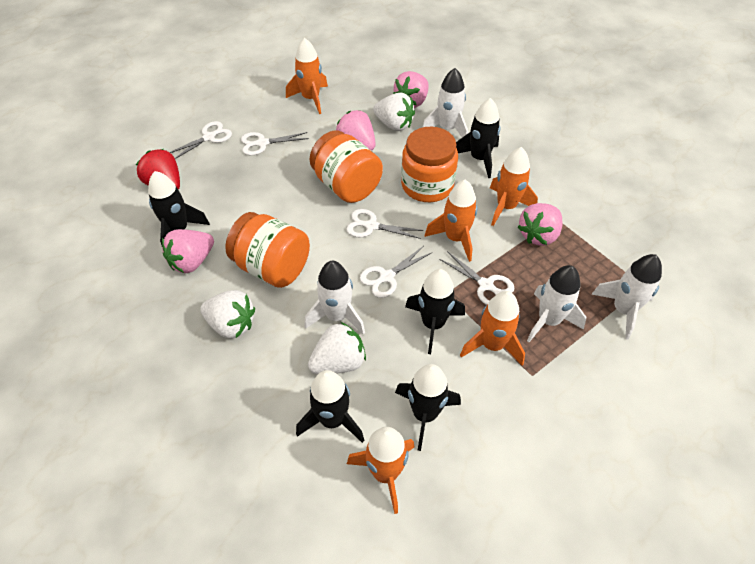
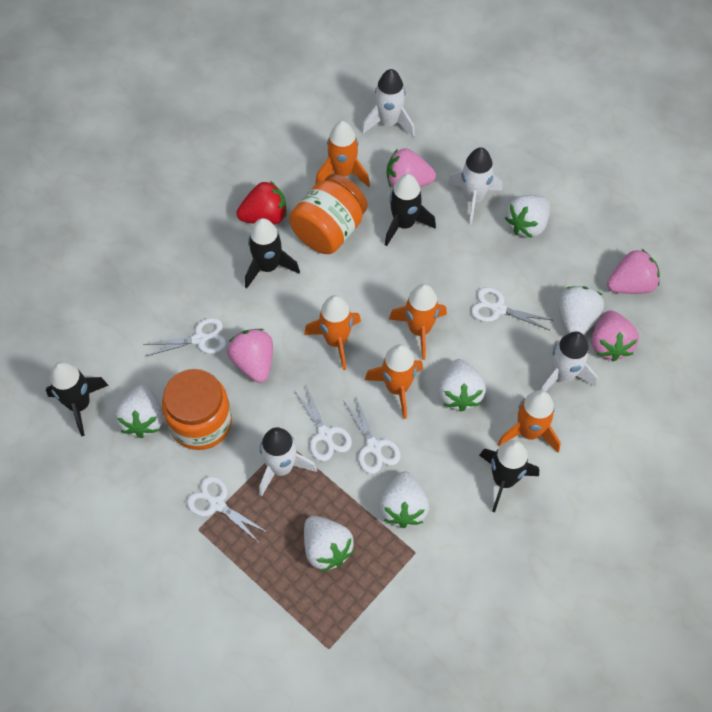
black rocket: [148,171,210,245] [296,370,364,443] [395,364,461,451] [405,269,465,354] [456,98,501,178] = 5 -> [46,362,109,436] [245,218,300,288] [385,174,436,246] [479,440,539,512] = 4
orange jar: [225,212,310,288] [309,130,383,203] [401,127,458,202] = 3 -> [162,369,232,450] [289,174,368,254] = 2
white strawberry: [200,290,255,339] [308,322,366,374] [373,93,415,131] = 3 -> [115,385,164,438] [304,516,354,572] [379,471,429,528] [438,359,486,412] [505,195,550,238] [558,286,604,335] = 6

